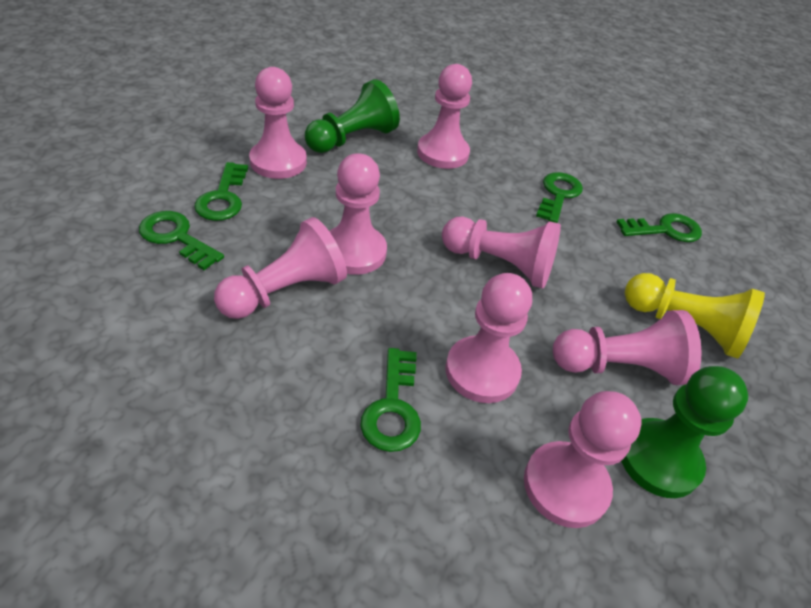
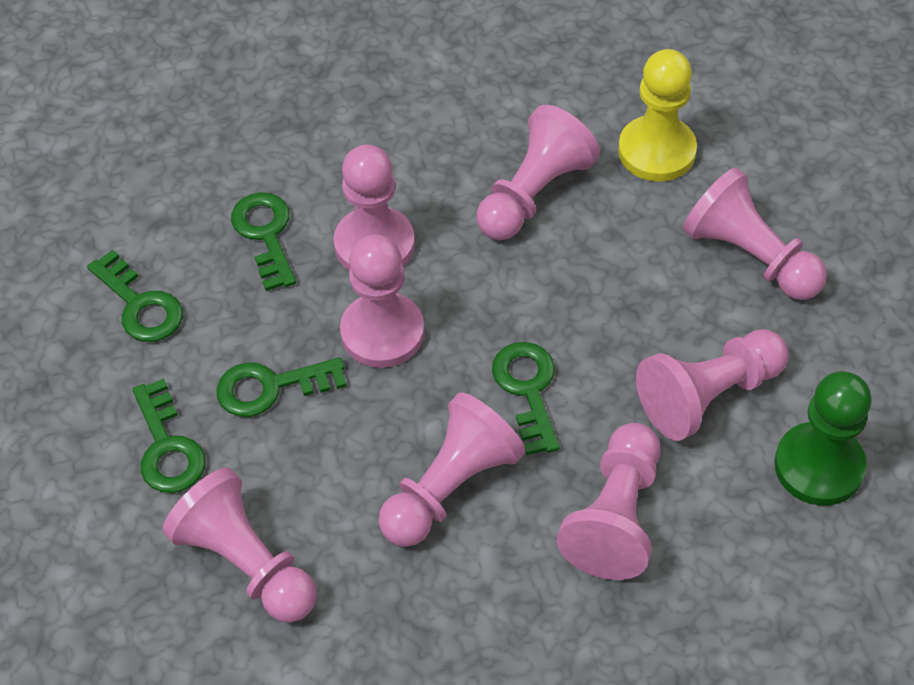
green pawn: [305,79,400,153] [621,366,748,498] = 2 -> [774,371,872,506] = 1

